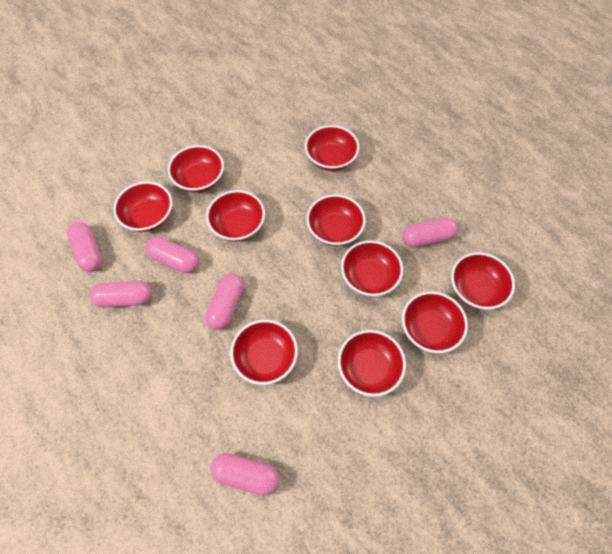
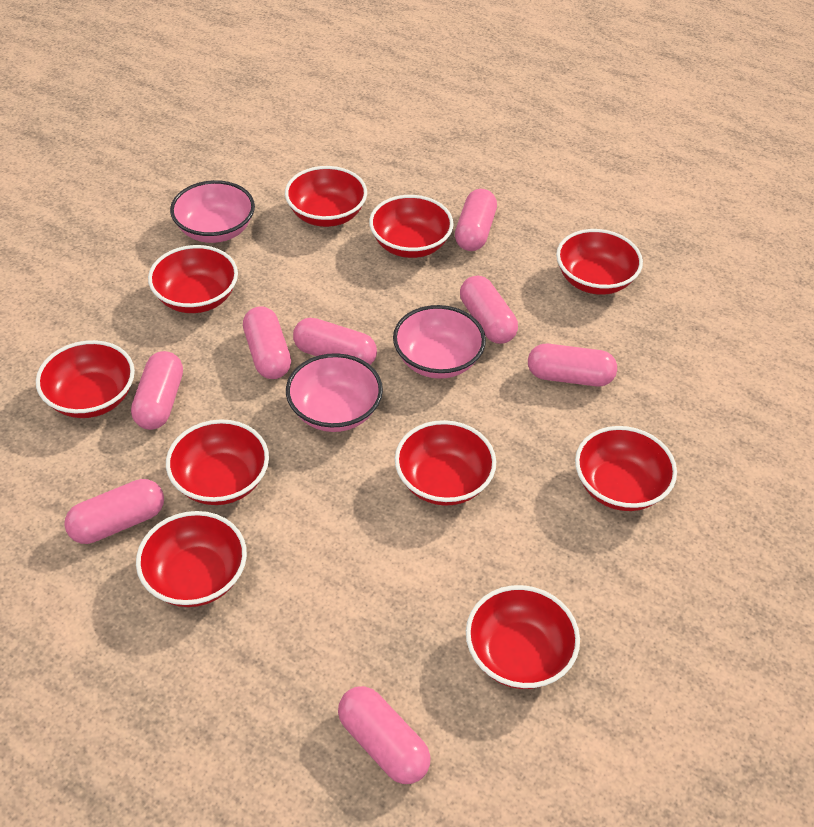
pink bowl: none = 0 -> [170,180,255,243] [286,353,383,432] [393,305,486,379] = 3
pink capsule: [67,222,102,272] [90,281,152,308] [145,237,199,273] [206,273,244,330] [210,453,280,496] [402,218,458,248] = 6 -> [64,479,164,544] [131,351,183,430] [243,306,291,379] [293,318,377,365] [338,686,430,784] [455,189,497,251] [460,275,518,344] [528,344,617,386] = 8

